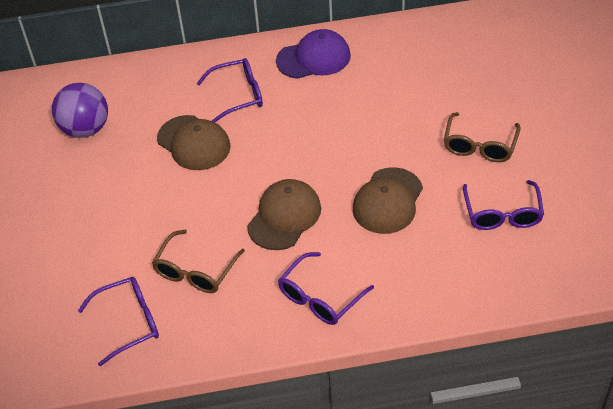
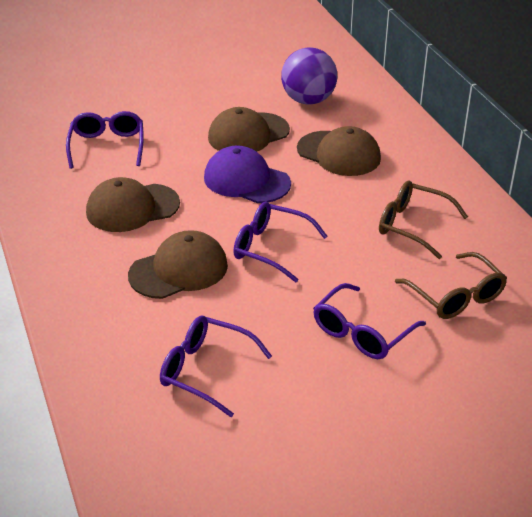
brown cap: [157,115,231,170] [247,179,321,250] [353,167,423,234] = 3 -> [86,177,180,232] [128,230,228,299] [208,107,290,152] [297,126,381,176] = 4

